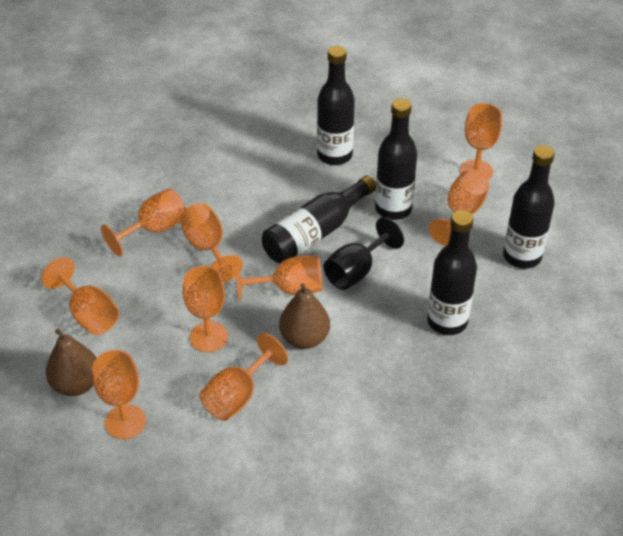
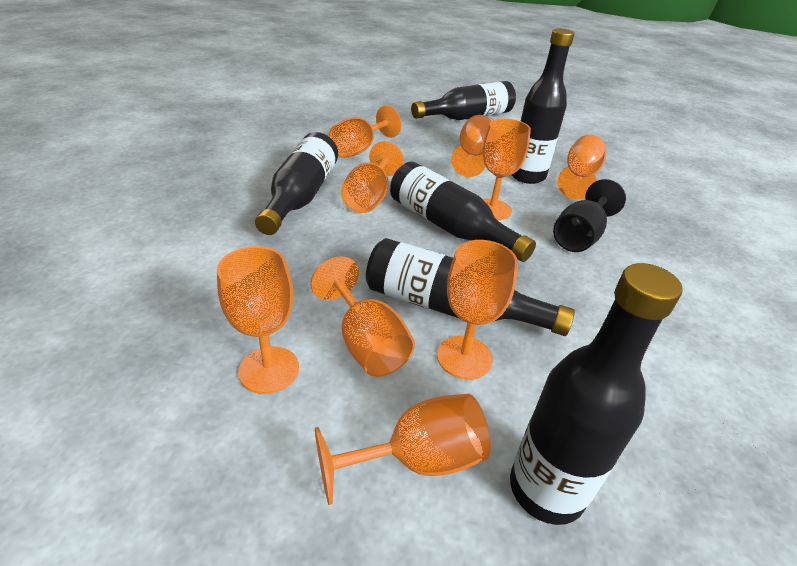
black bottle: [262,175,376,263] [317,46,355,165] [375,98,417,220] [427,210,477,335] [503,145,555,269] = 5 -> [255,132,338,235] [366,238,575,336] [390,161,536,262] [411,81,516,120] [510,263,683,525] [512,29,575,184] = 6
brown pear: [46,329,96,396] [279,283,330,349] = 2 -> none = 0

